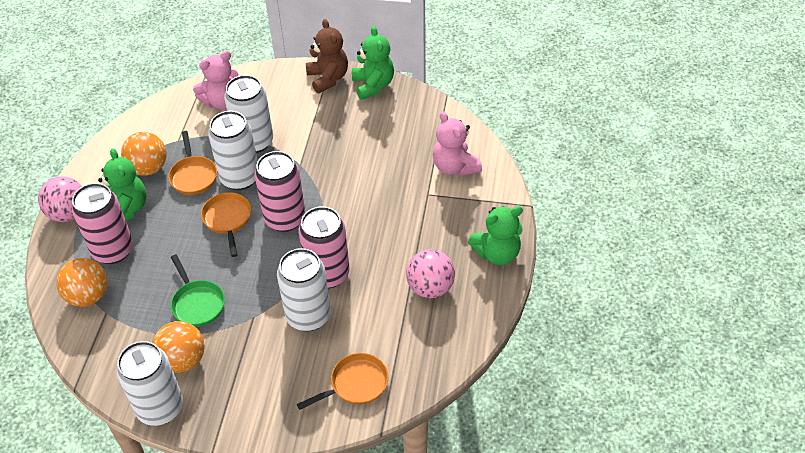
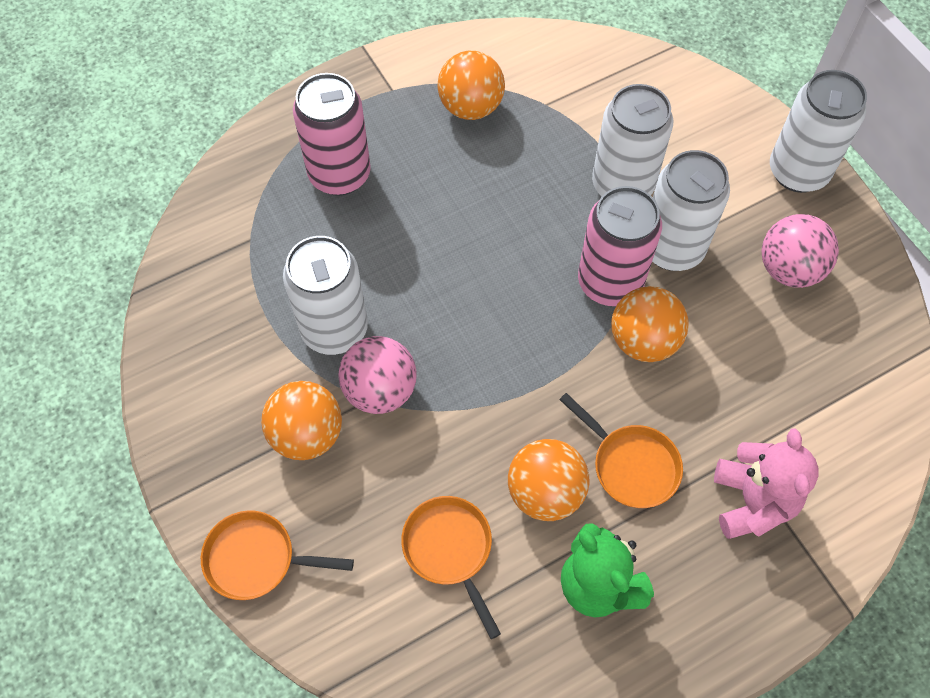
brown teddy bear: [306,19,348,93] = 1 -> none = 0
green pan: [171,254,225,327] = 1 -> none = 0
green teddy bear: [98,148,147,222] [352,26,394,100] [468,206,523,265] = 3 -> [561,523,654,617] = 1
orange ball: [56,258,108,307] [121,132,166,176] [153,321,205,373] = 3 -> [261,381,342,460] [438,51,505,120] [508,439,589,521] [611,286,689,362] = 4
pink can: [72,183,133,264] [255,151,305,232] [299,206,349,289] = 3 -> [293,73,371,196] [578,186,662,306] = 2
pink teddy bear: [193,51,238,109] [433,111,482,176] = 2 -> [714,428,819,539] = 1

